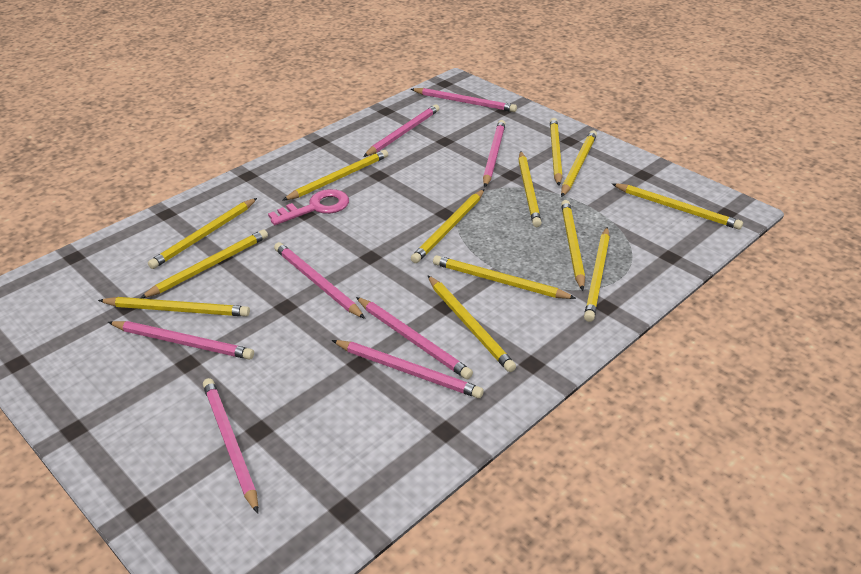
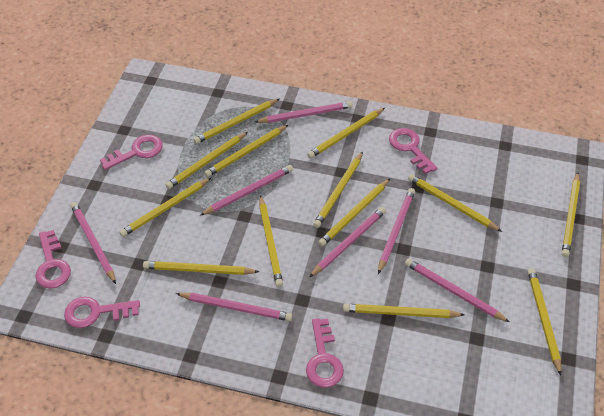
pink key: [268,189,349,225] = 1 -> [35,230,71,288] [64,297,140,328] [100,135,163,170] [306,318,344,388] [389,128,437,174] = 5
pink pencil: [108,321,254,360] [203,378,258,514] [274,242,365,319] [332,340,484,398] [356,297,473,379] [363,104,439,157] [411,88,517,112] [483,120,506,187] = 8 -> [71,202,116,284] [176,293,293,321] [200,165,293,215] [255,101,353,123] [309,207,386,277] [378,188,415,274] [405,258,509,322] = 7

